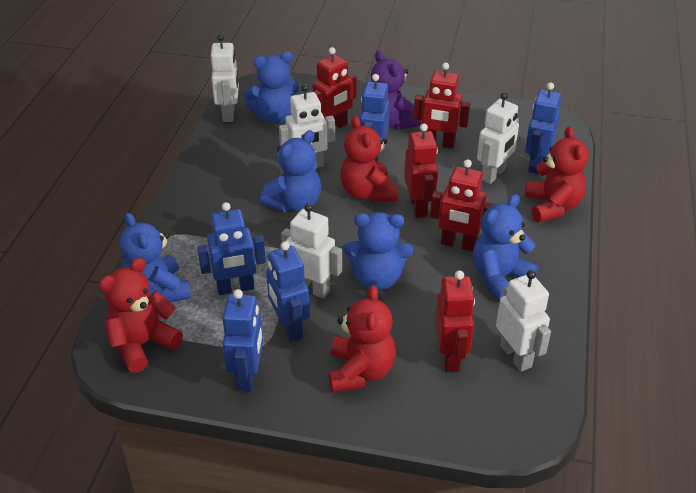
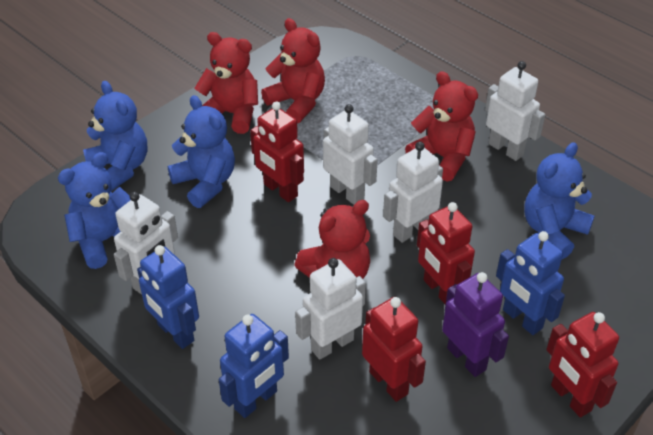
blue robot: [197,202,266,295] [222,289,264,391] [266,241,310,342] [360,74,390,162] [525,82,562,174] = 5 -> [137,245,199,349] [219,314,289,418] [496,231,565,335] = 3
blue teddy bear: [119,213,191,302] [244,51,299,123] [260,130,321,212] [343,212,413,291] [473,194,538,301] = 5 -> [58,152,131,269] [83,81,147,191] [168,95,235,208] [524,142,594,259] = 4
purple robot: none = 0 -> [442,272,509,377] = 1
purple teddy bear: [371,50,421,130] = 1 -> none = 0
red robot: [312,47,357,128] [404,124,438,218] [414,62,470,149] [430,159,494,252] [435,270,475,372] = 5 -> [250,101,304,202] [362,297,426,402] [417,202,475,304] [546,312,619,417] = 4

